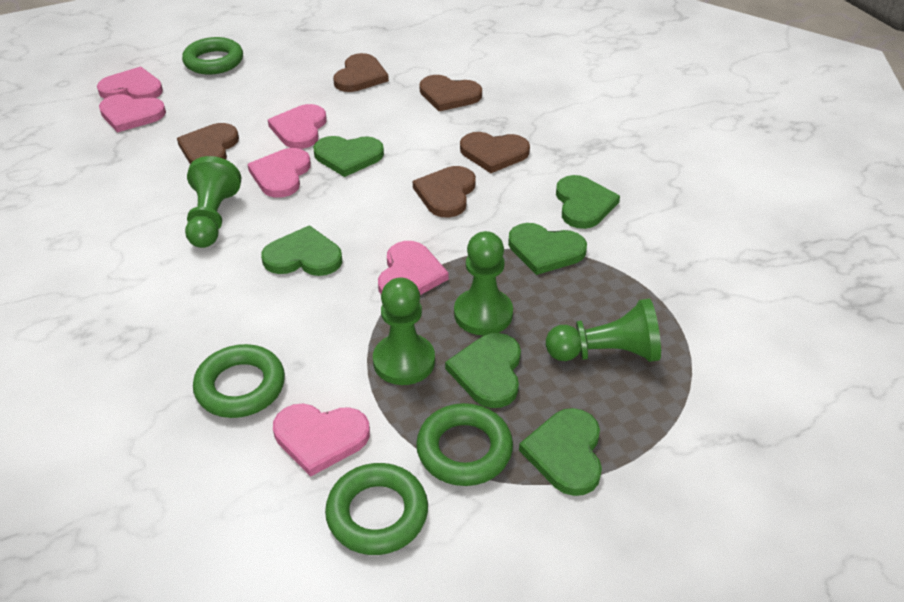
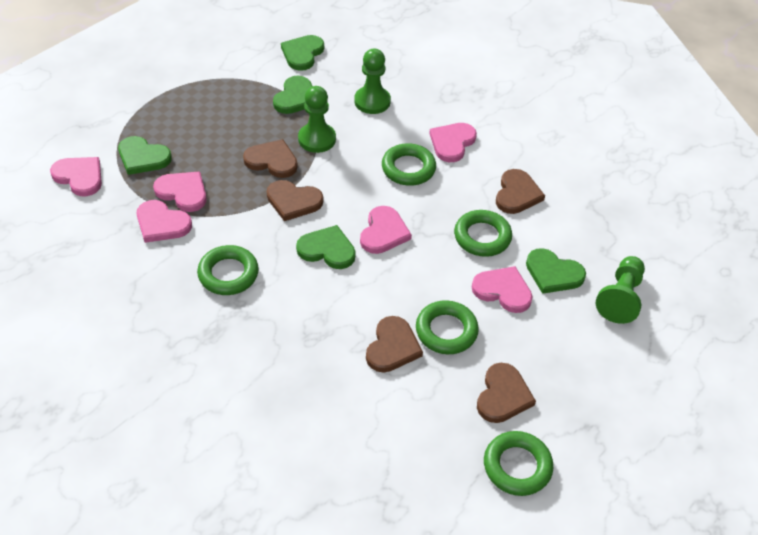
green heart: [261,225,342,276] [313,136,384,177] [445,333,521,408] [508,223,587,275] [519,408,602,496] [556,175,620,229] = 6 -> [118,136,172,175] [273,76,312,114] [281,35,324,71] [296,225,356,269] [526,248,586,294] = 5
green pawn: [185,156,241,248] [373,277,435,385] [454,231,513,335] [546,299,661,362] = 4 -> [298,86,336,153] [354,49,391,114] [596,256,645,324] = 3
green ring: [182,37,243,75] [193,344,285,418] [325,463,428,555] [416,403,513,486] = 4 -> [197,245,259,295] [382,143,436,186] [416,300,479,354] [454,210,512,257] [484,431,553,496] = 5

